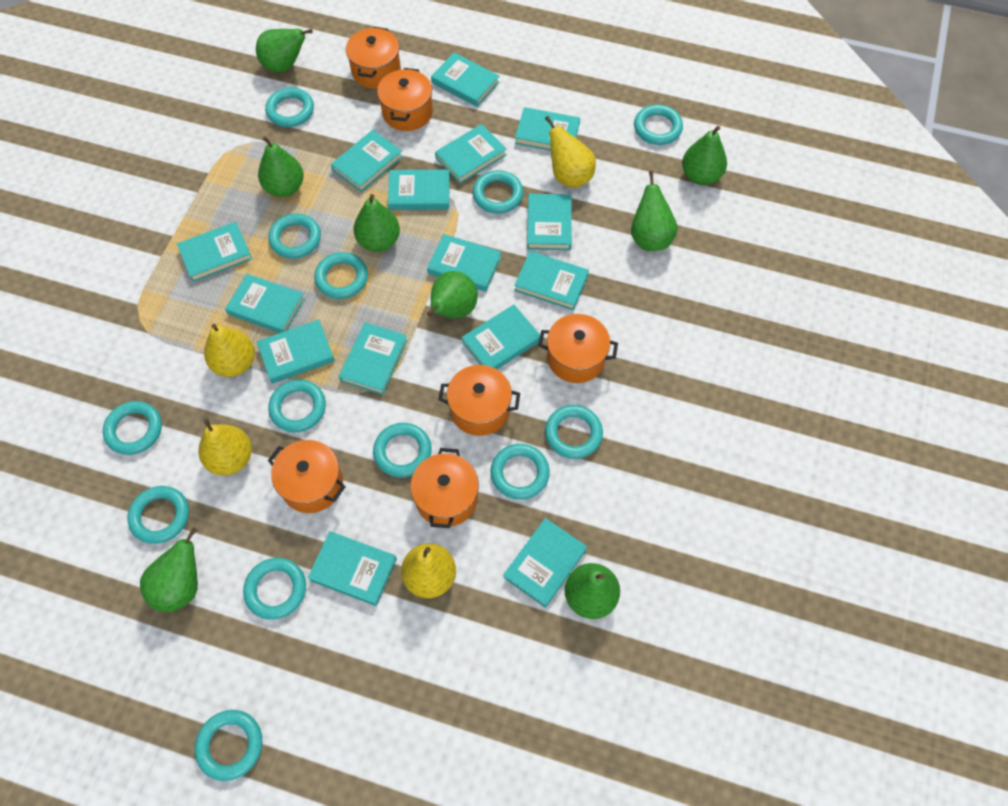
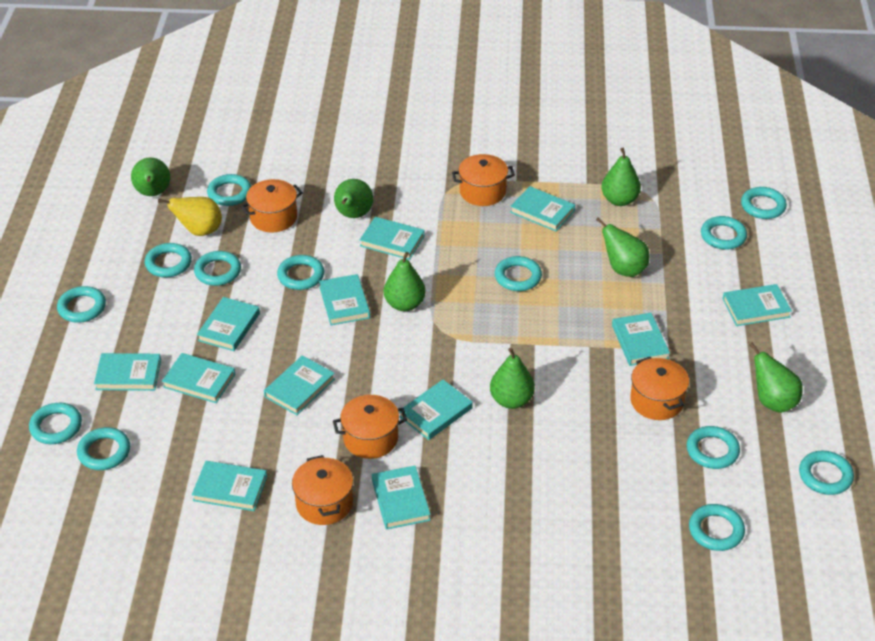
green pear: [140,527,198,612] [256,29,313,72] [258,136,304,197] [354,194,400,252] [427,271,478,318] [565,563,620,619] [631,171,678,251] [682,126,727,185] = 8 -> [131,157,170,196] [334,179,373,218] [384,252,426,311] [490,348,535,409] [596,217,649,277] [601,148,641,206] [749,342,803,413] = 7
orange pot: [268,440,346,513] [346,27,401,88] [377,68,433,131] [410,448,479,528] [438,365,520,436] [538,314,618,383] = 6 -> [241,179,303,233] [292,455,353,525] [333,395,407,459] [452,154,515,206] [630,357,689,420] = 5
turquoise book: [177,221,252,282] [225,274,305,333] [256,320,335,384] [308,531,397,606] [331,130,403,192] [339,322,408,395] [388,169,450,210] [427,234,501,292] [431,53,500,107] [435,124,507,184] [461,304,540,369] [503,518,587,608] [514,251,589,310] [515,107,580,151] [527,194,572,250] = 15 -> [94,353,161,391] [162,353,235,403] [192,461,267,511] [197,297,260,351] [264,355,335,415] [319,274,370,325] [360,217,425,260] [372,466,431,530] [399,380,473,440] [510,186,575,231] [612,313,670,366] [723,284,792,326] = 12
yellow pear: [199,419,252,476] [204,324,255,377] [401,543,456,598] [545,116,596,188] = 4 -> [158,197,222,236] = 1

